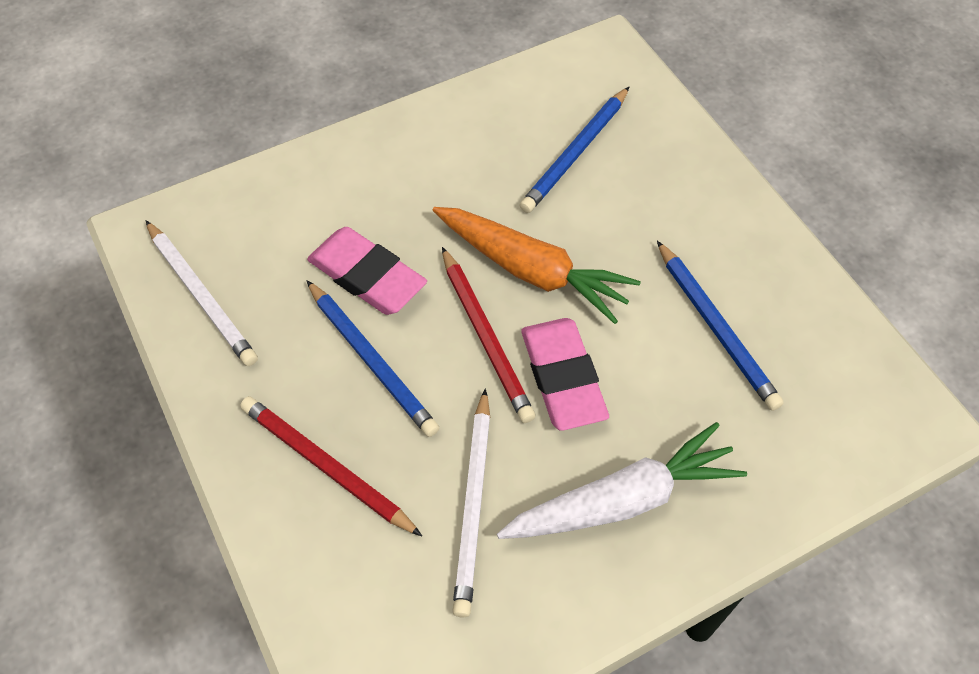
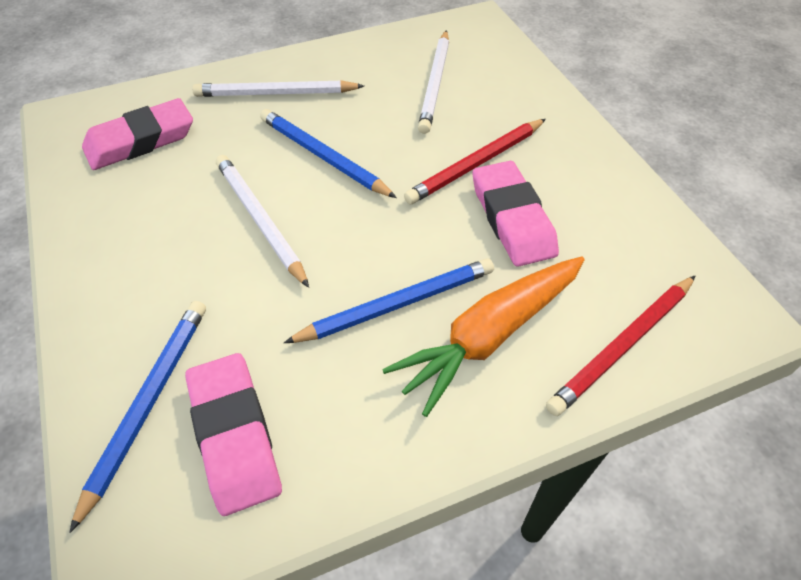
pink eraser: [307,227,427,315] [521,318,609,431] = 2 -> [82,98,193,170] [185,353,282,516] [473,161,559,267] = 3
white carrot: [497,422,747,539] = 1 -> none = 0
white pencil: [146,221,258,366] [452,388,490,618] = 2 -> [192,80,364,97] [216,155,309,288] [418,30,449,134] = 3

